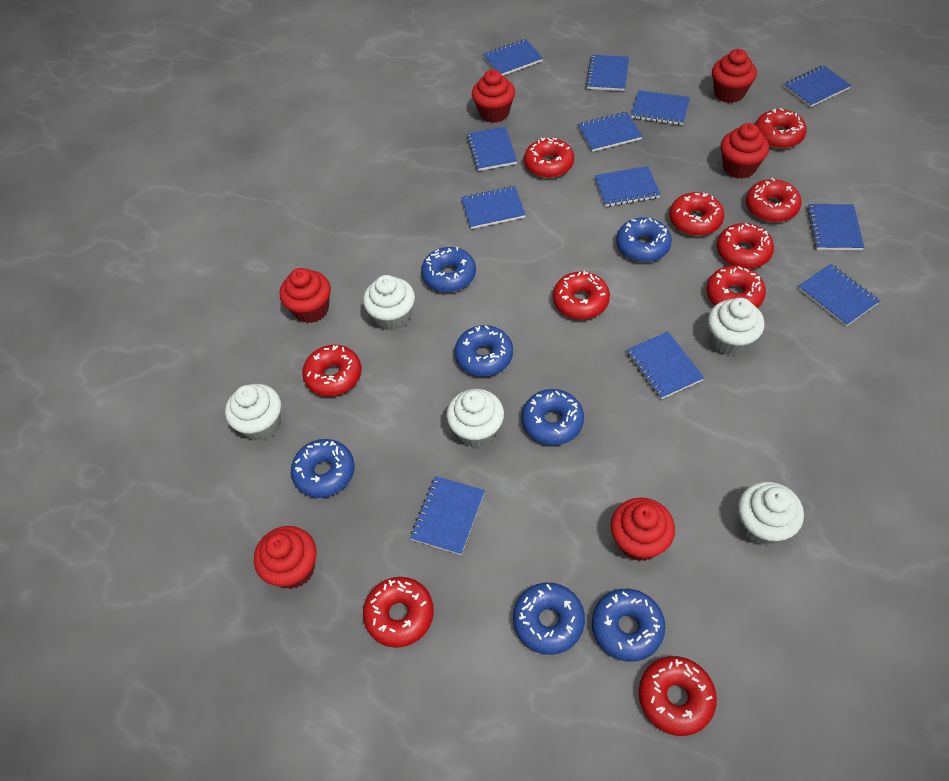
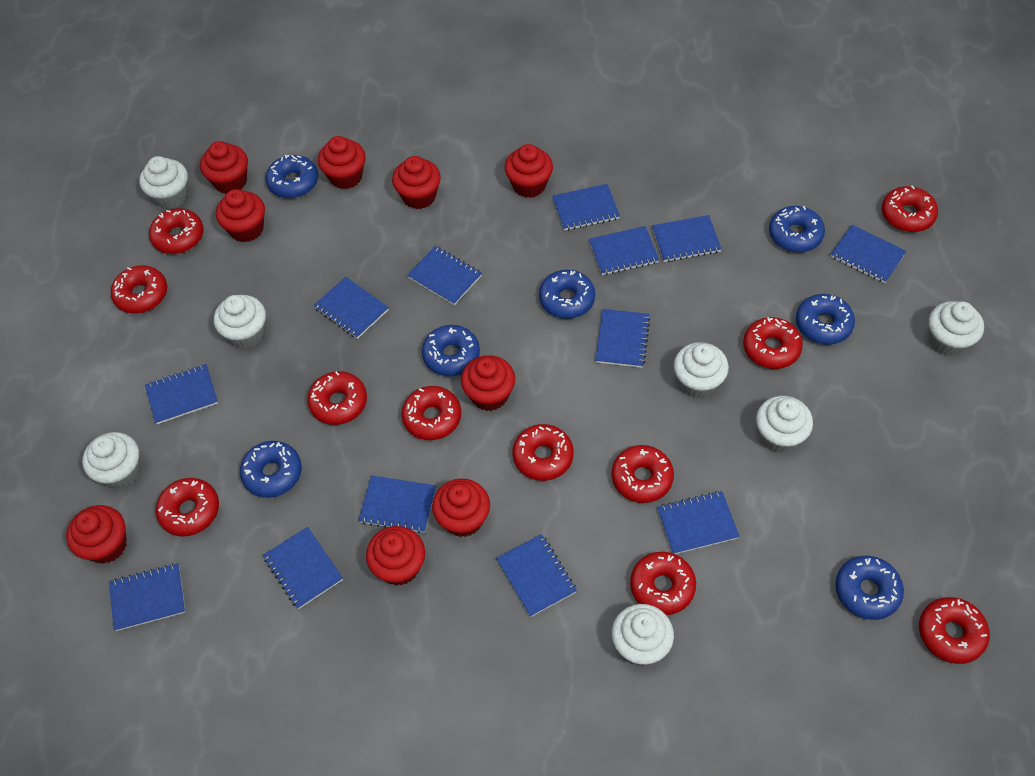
blue notebook: [410,476,485,555] [461,186,526,229] [467,126,517,171] [483,39,543,76] [578,112,642,152] [586,55,629,91] [595,166,660,207] [627,332,704,399] [631,90,690,125] [784,65,851,107] [798,264,880,326] [807,204,864,250] = 12 -> [109,563,186,631] [145,364,218,424] [263,527,343,609] [314,277,389,339] [359,475,436,533] [407,246,482,305] [496,534,577,617] [552,184,620,231] [589,226,659,275] [595,309,650,368] [652,215,722,262] [657,491,740,554] [831,225,906,283] = 13
red cupcake: [254,526,316,589] [280,268,331,323] [472,70,515,123] [611,497,675,561] [712,49,757,103] [721,123,769,179] = 6 -> [66,505,127,564] [200,141,248,194] [216,189,265,242] [318,136,366,189] [366,526,425,586] [392,156,441,209] [432,479,490,537] [461,355,515,411] [505,144,553,198] = 9
red donut: [302,345,362,397] [363,577,434,648] [524,138,574,178] [553,271,610,320] [639,656,717,736] [669,192,724,236] [706,266,766,308] [717,223,774,269] [746,178,802,222] [755,108,807,149] = 10 -> [111,265,167,314] [149,208,204,254] [156,478,219,537] [307,371,367,425] [401,386,461,440] [512,424,574,481] [611,445,674,503] [630,552,696,615] [743,317,803,369] [882,185,938,232] [919,597,990,664] = 11
white cupcake: [225,384,281,441] [363,275,415,331] [446,389,504,447] [708,298,764,355] [738,482,804,546] = 5 -> [82,432,140,489] [139,156,188,209] [214,295,266,348] [612,604,674,666] [674,342,729,398] [756,396,813,453] [929,301,984,356] = 7

